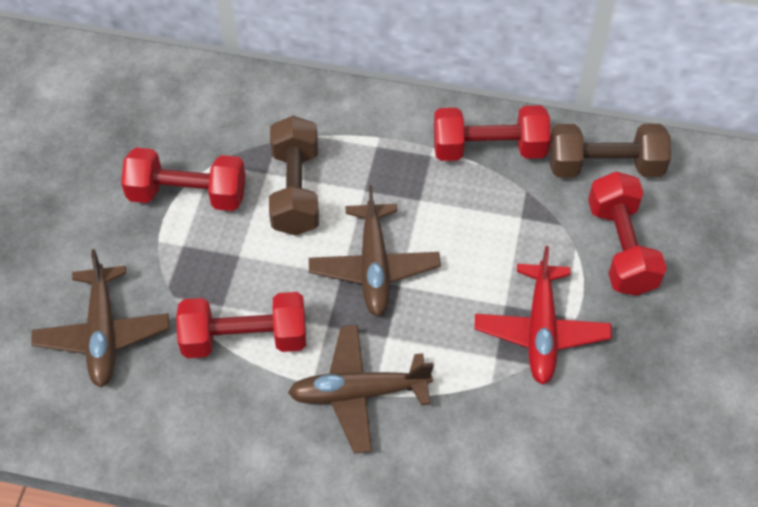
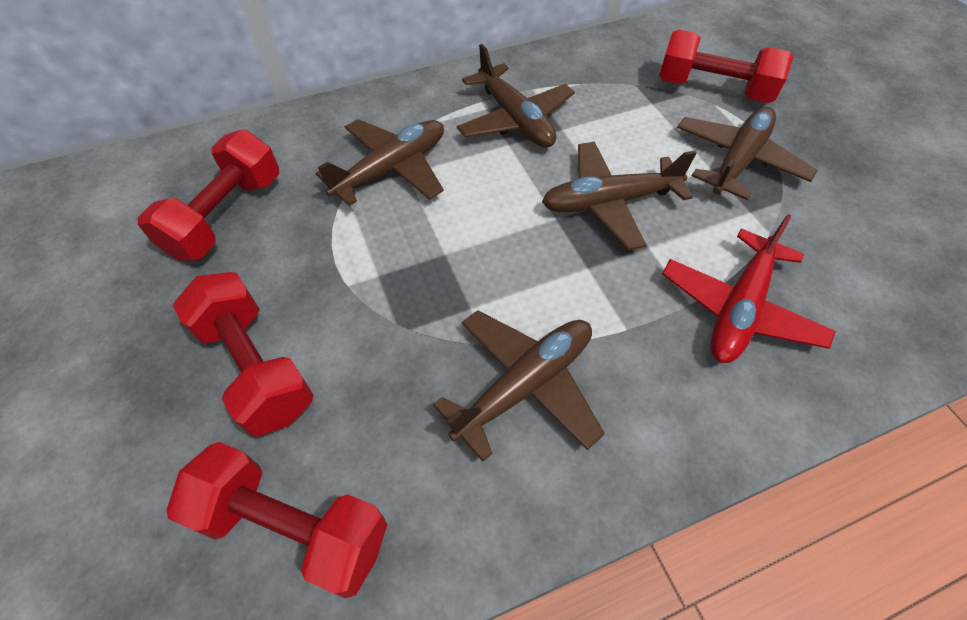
brown dumbbell: [269,116,319,236] [550,124,671,178] = 2 -> none = 0
brown plane: [31,249,169,387] [288,325,434,453] [309,185,441,316] = 3 -> [315,119,444,206] [433,310,605,462] [457,44,575,148] [542,142,696,250] [677,107,817,200] = 5

